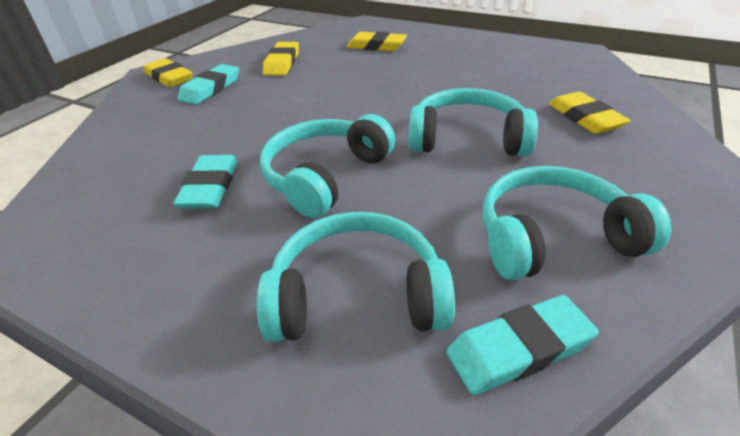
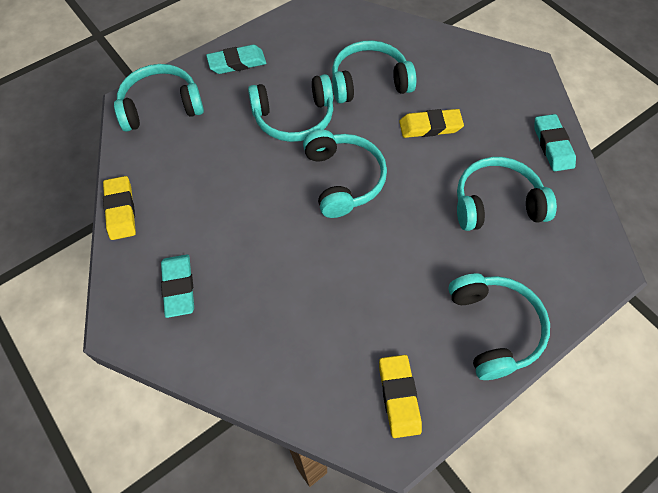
turquoise headphones: [257,212,455,342] [260,114,395,218] [409,88,538,156] [483,166,671,280] = 4 -> [114,64,204,132] [248,74,333,142] [303,130,387,218] [332,40,417,103] [448,273,550,380] [457,157,557,231] = 6
yellow eraser: [144,58,192,87] [263,42,299,75] [347,32,407,51] [549,92,631,134] = 4 -> [103,176,136,240] [379,355,422,438] [399,109,464,138] = 3

